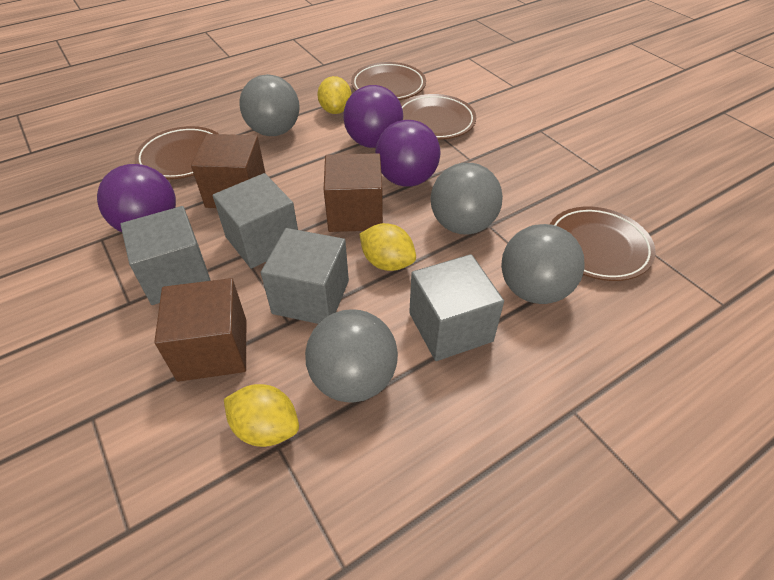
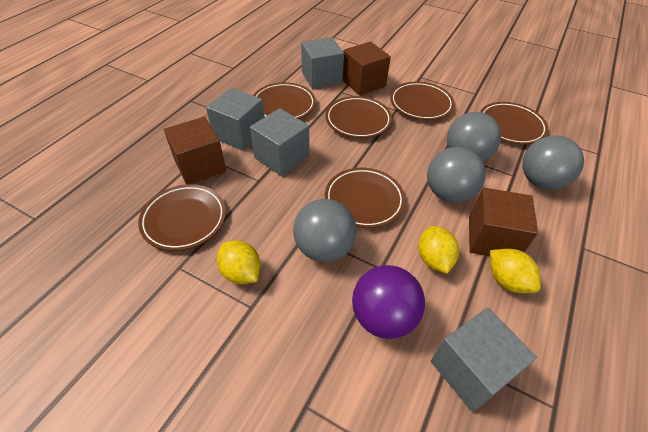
brown plate: [134,126,219,179] [351,62,426,100] [401,94,476,140] [550,207,656,281] = 4 -> [138,184,226,251] [253,82,316,119] [325,96,392,138] [325,168,405,228] [390,82,454,120] [480,102,548,144] = 6
purple ball: [97,164,176,232] [343,85,403,148] [375,120,440,187] = 3 -> [352,265,425,339] = 1

